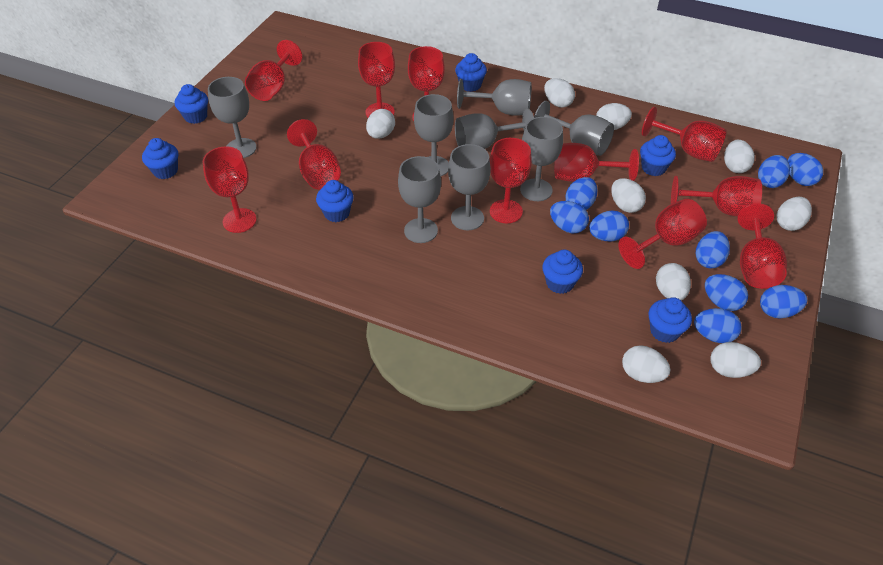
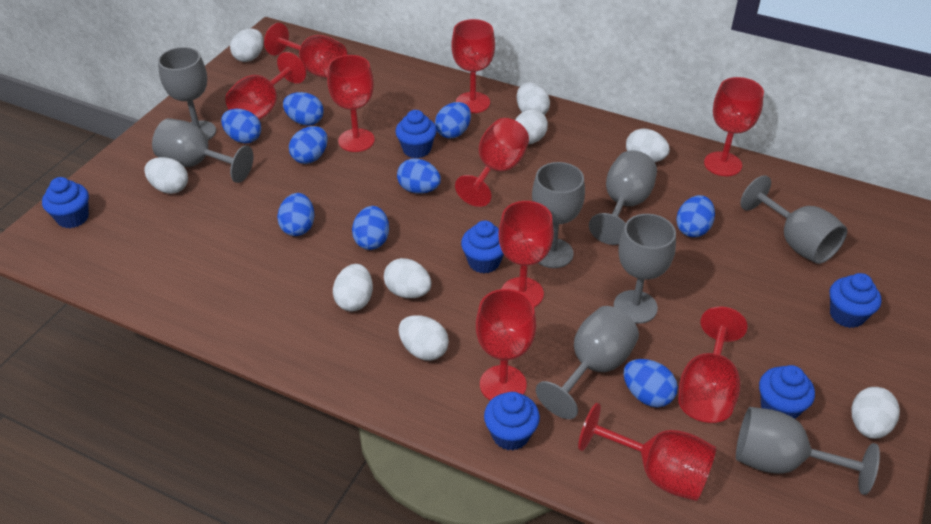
blue cupcake: [142,138,178,179] [175,84,208,124] [316,180,354,222] [455,53,487,92] [542,250,583,294] [640,135,676,176] [648,297,692,343] = 7 -> [42,177,89,228] [395,110,437,158] [461,221,504,274] [484,392,540,451] [759,365,815,419] [830,273,881,328] = 6
red goblet: [203,146,257,233] [245,40,302,101] [287,119,341,190] [358,42,395,118] [408,46,445,121] [490,138,532,223] [554,143,639,182] [618,199,707,269] [642,107,727,162] [671,176,762,217] [737,204,787,289] = 11 -> [225,52,306,120] [264,23,347,78] [327,55,375,152] [451,19,495,113] [455,118,529,207] [476,289,536,401] [499,201,554,307] [578,403,716,501] [678,306,747,423] [704,77,764,176] = 10

